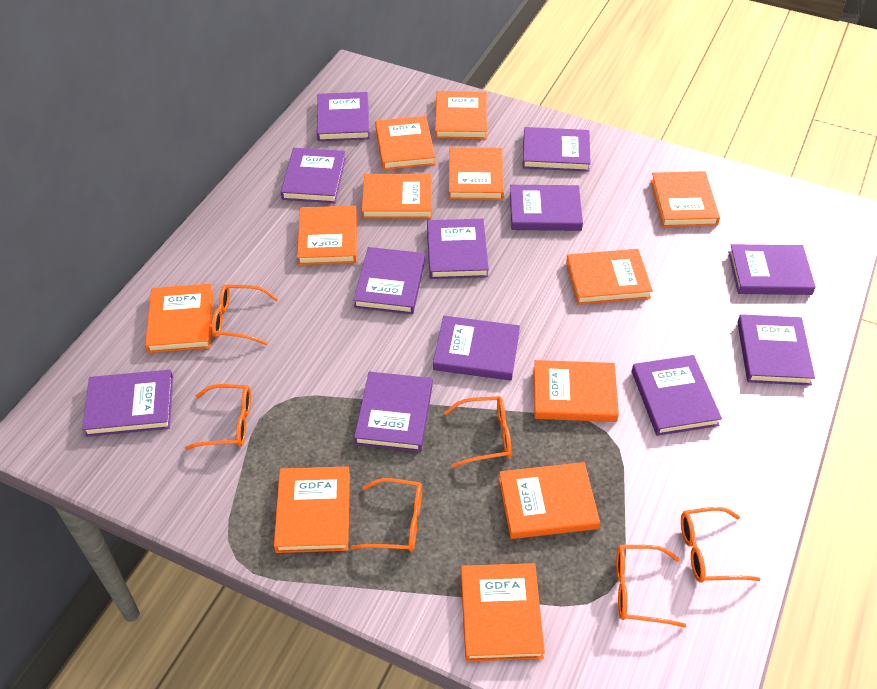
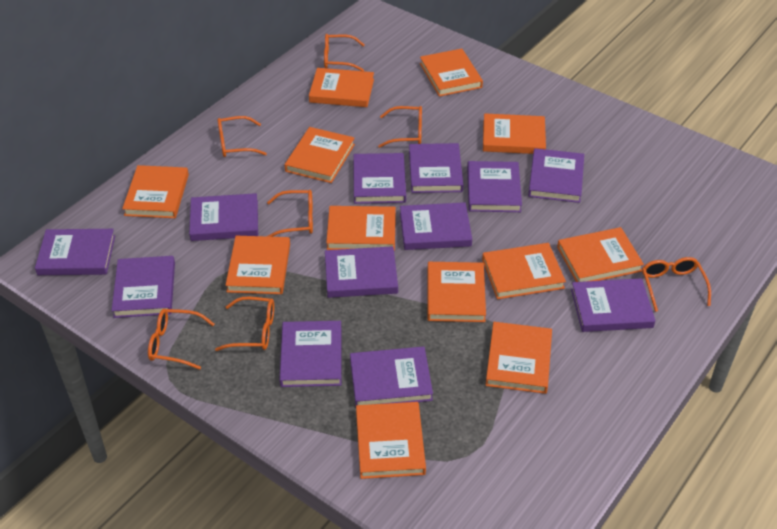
orange glasses: [185,384,251,450] [212,284,278,345] [351,478,422,552] [444,396,512,468] [616,545,686,628] [681,507,761,583] = 6 -> [148,309,215,370] [215,297,274,351] [217,116,267,157] [267,190,313,237] [324,34,365,71] [378,106,422,148] [642,257,711,312] = 7

